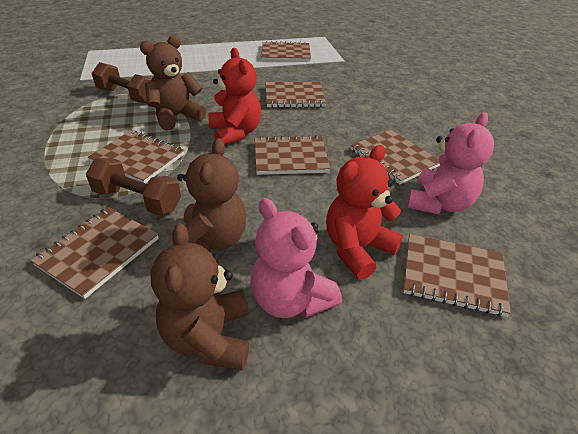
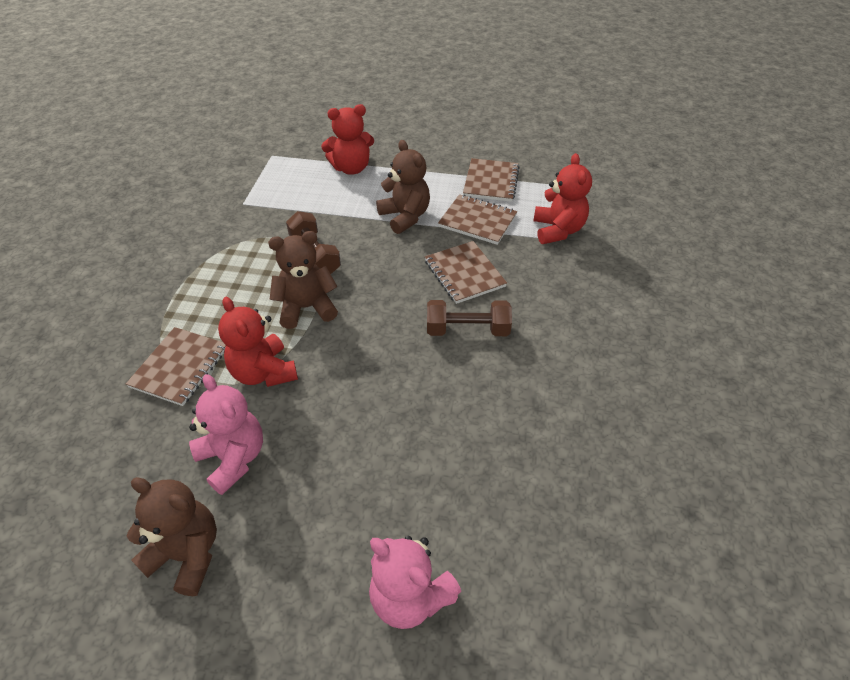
brown notebook: [30,207,159,299] [88,130,184,183] [255,135,331,175] [261,41,311,62] [265,82,326,108] [351,130,440,184] [403,234,511,317] = 7 -> [126,327,226,406] [425,241,507,304] [438,194,517,245] [463,158,520,202] = 4
red teddy bear: [208,48,261,145] [326,145,403,280] = 2 -> [218,297,298,387] [321,104,374,175] [533,153,592,244] = 3

